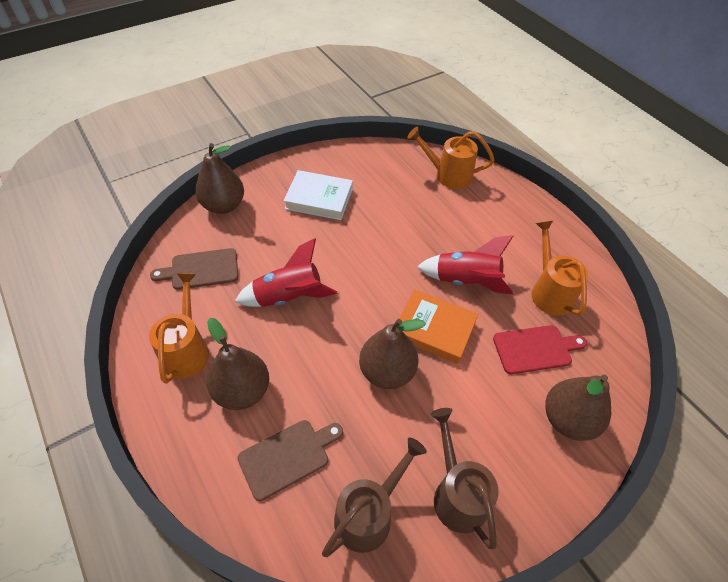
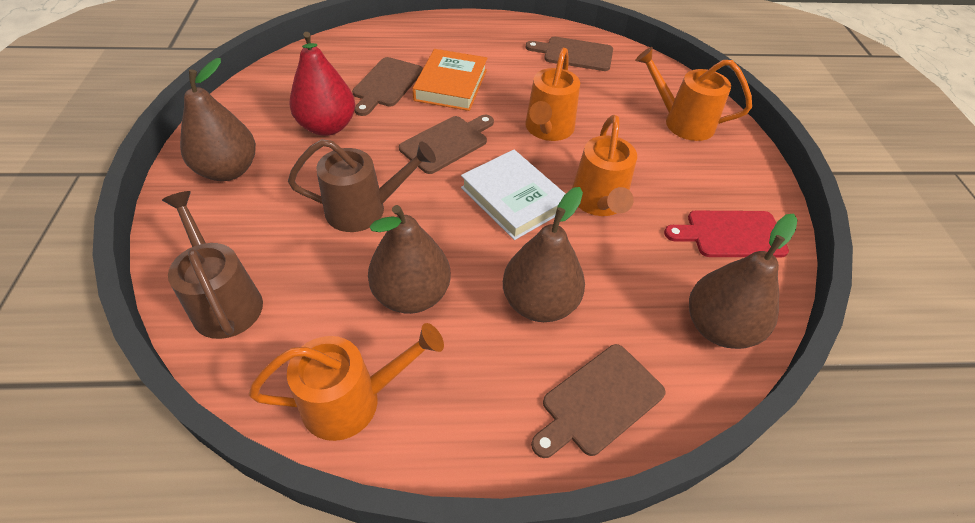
brown cutting board: [150,248,238,290] [237,420,343,501] = 2 -> [352,57,423,116] [399,115,494,174] [526,37,613,71] [531,344,666,458] = 4
orange watering can: [149,273,209,384] [407,127,495,189] [531,220,588,316] = 3 -> [249,323,444,441] [525,48,580,141] [572,115,637,216] [635,47,752,141] = 4
red pear: none = 0 -> [289,32,355,136] = 1
red rocket: [235,238,338,307] [417,235,514,295] = 2 -> none = 0

